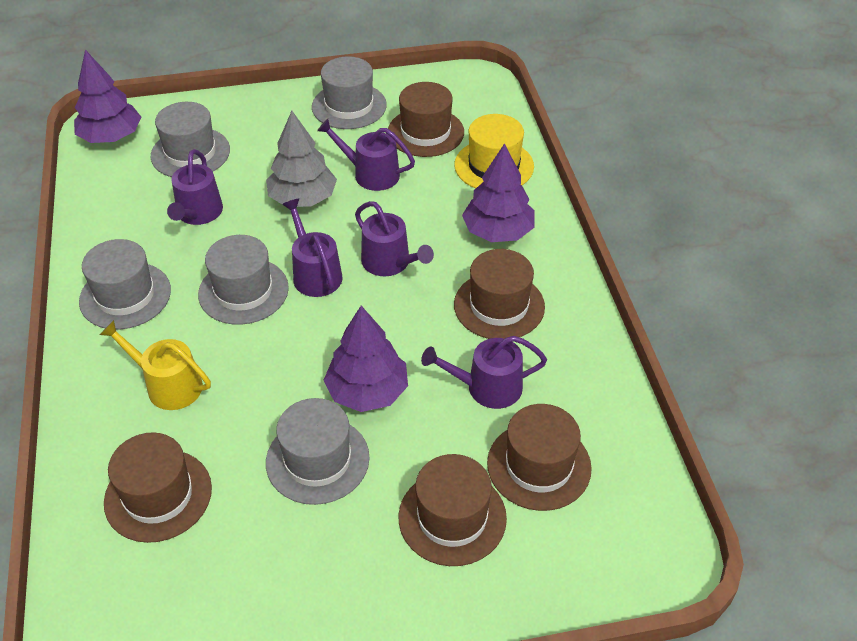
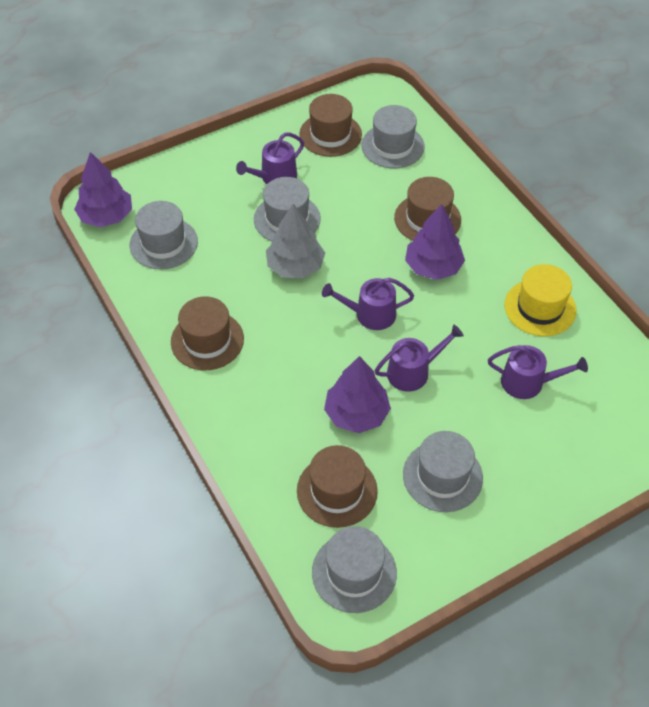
brown hat: [104,432,212,543] [388,82,464,157] [399,454,507,566] [454,249,545,339] [487,404,592,511] = 5 -> [171,296,244,370] [297,445,378,528] [299,94,362,157] [394,177,461,241] = 4
purple watering can: [167,149,223,225] [282,199,342,297] [317,119,415,191] [355,201,434,276] [421,336,547,409] = 5 -> [236,133,304,184] [322,278,414,330] [375,324,464,392] [488,345,588,399] = 4
yellow watering can: [100,320,211,410] = 1 -> none = 0

